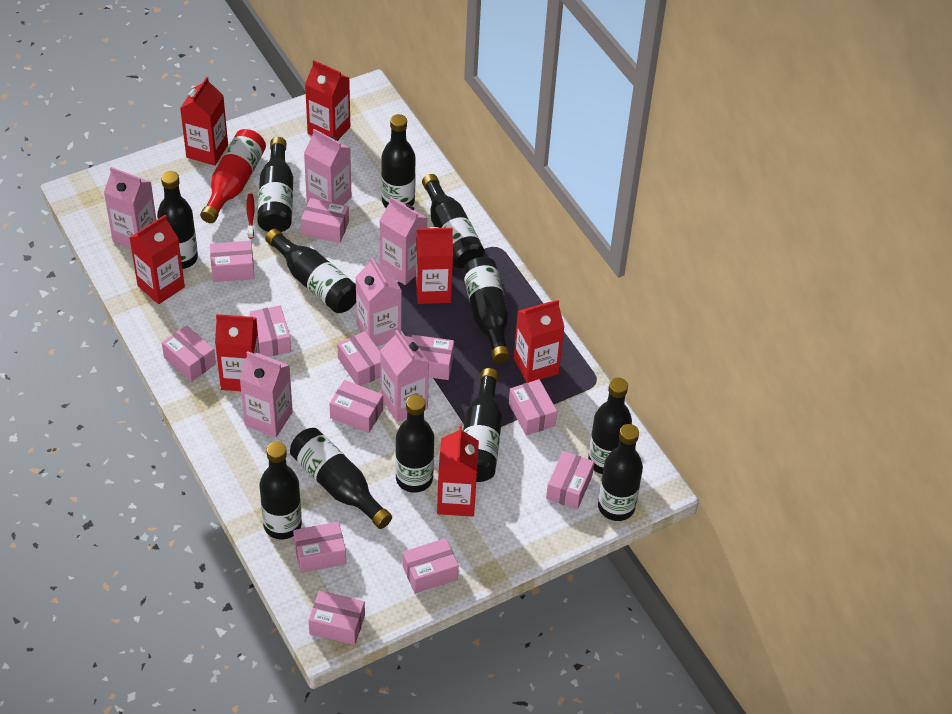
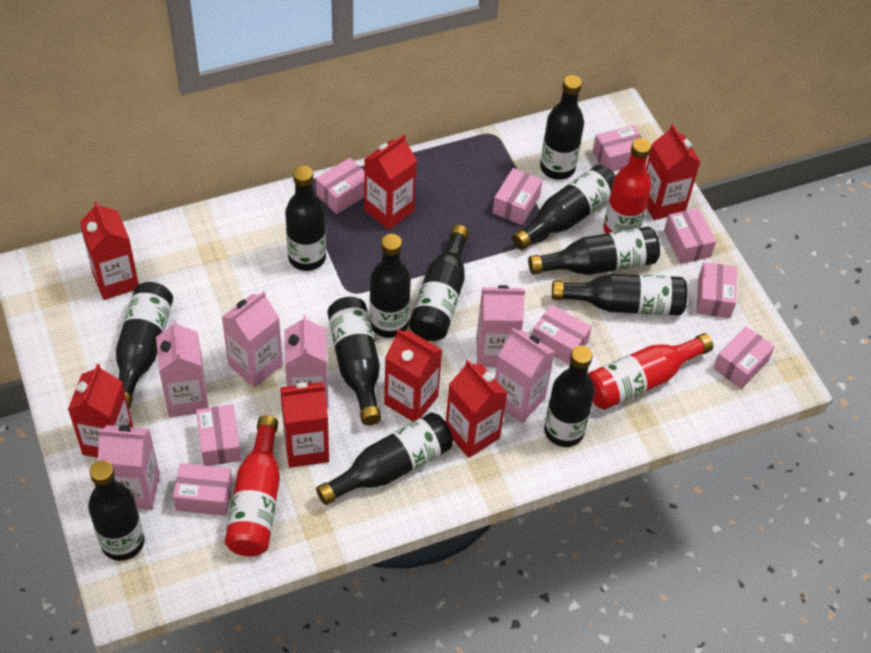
pink box: [162,325,216,382] [210,241,254,282] [250,305,291,357] [293,522,346,573] [301,198,349,243] [309,591,365,645] [329,380,383,433] [337,331,380,386] [403,538,459,594] [412,335,454,380] [509,379,557,436] [546,451,594,510] = 12 -> [173,463,233,516] [196,404,241,466] [316,158,364,214] [493,168,543,225] [532,305,592,365] [593,125,642,172] [664,208,716,264] [696,262,737,318] [713,326,775,389] = 9
red bottle: [200,129,266,223] = 1 -> [225,415,280,556] [588,333,713,410] [604,138,651,234] = 3
red toothbrush: [246,193,255,239] = 1 -> none = 0

